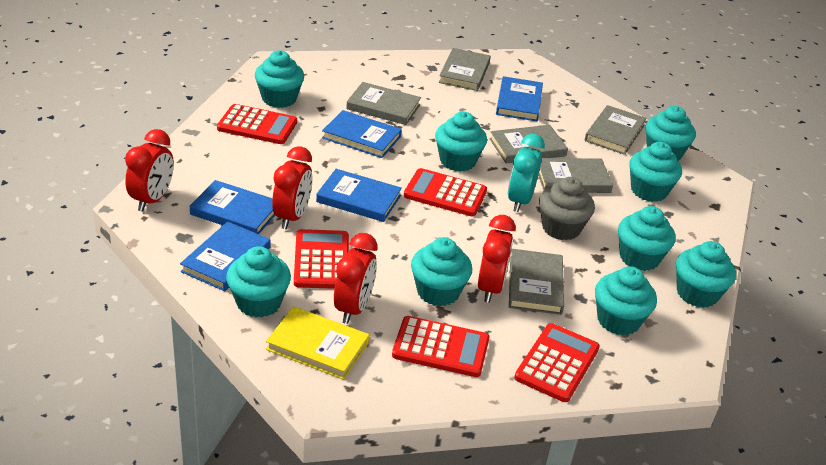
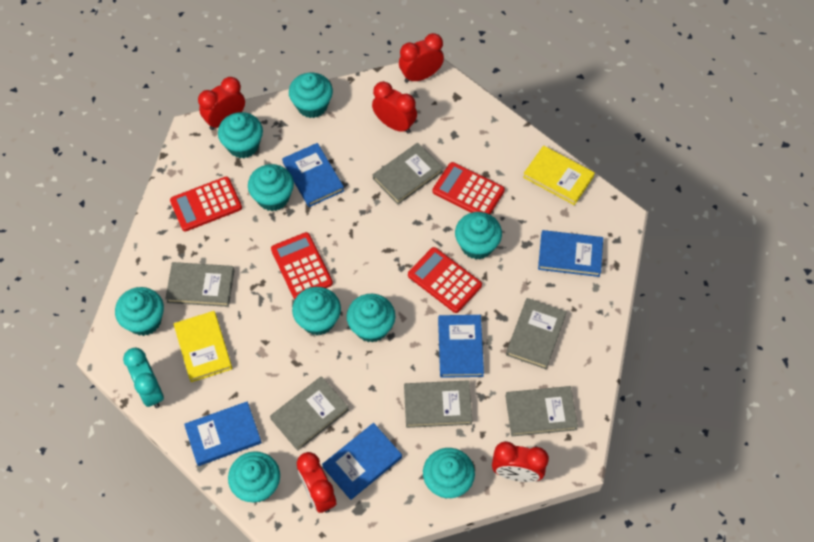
grey cupcake: [539,177,595,240] = 1 -> none = 0
red calculator: [217,104,297,144] [294,229,349,289] [392,316,489,377] [404,168,487,216] [514,323,600,402] = 5 -> [170,177,242,231] [271,232,333,299] [408,247,482,313] [433,162,505,214] = 4
red clock: [125,129,174,212] [272,146,313,229] [334,233,377,324] [478,215,516,303] = 4 -> [198,77,245,130] [297,452,336,513] [372,81,417,134] [399,33,444,83] [492,441,549,482] = 5
yellow book: [266,306,369,380] = 1 -> [173,311,232,382] [523,145,595,205] = 2

